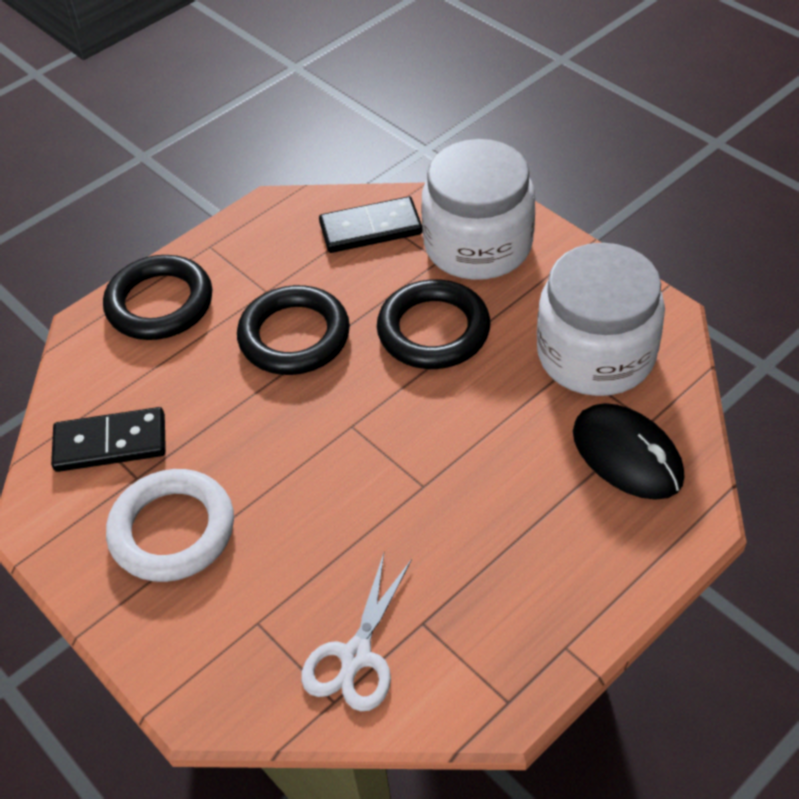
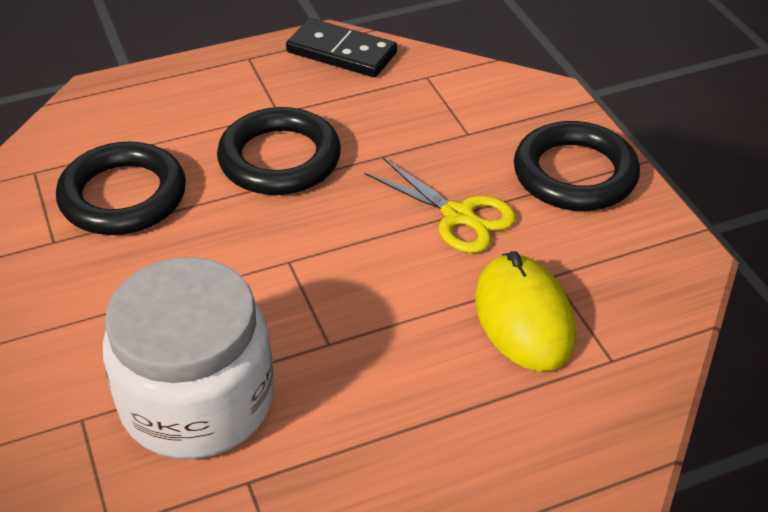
black domino: [51,407,166,472] [319,196,422,253] = 2 -> [286,18,397,77] = 1
black mouse: [573,403,684,500] = 1 -> none = 0
white jar: [422,139,535,280] [537,243,665,396] = 2 -> [103,257,274,459] = 1
white ring: [106,469,234,582] = 1 -> none = 0
white scissors: [301,553,412,711] = 1 -> none = 0
yellow mouse: none = 0 -> [475,251,576,371] = 1
yellow scissors: none = 0 -> [365,158,516,253] = 1

